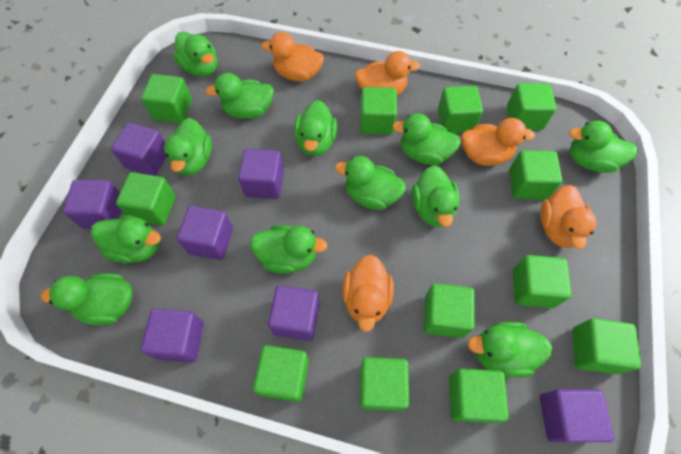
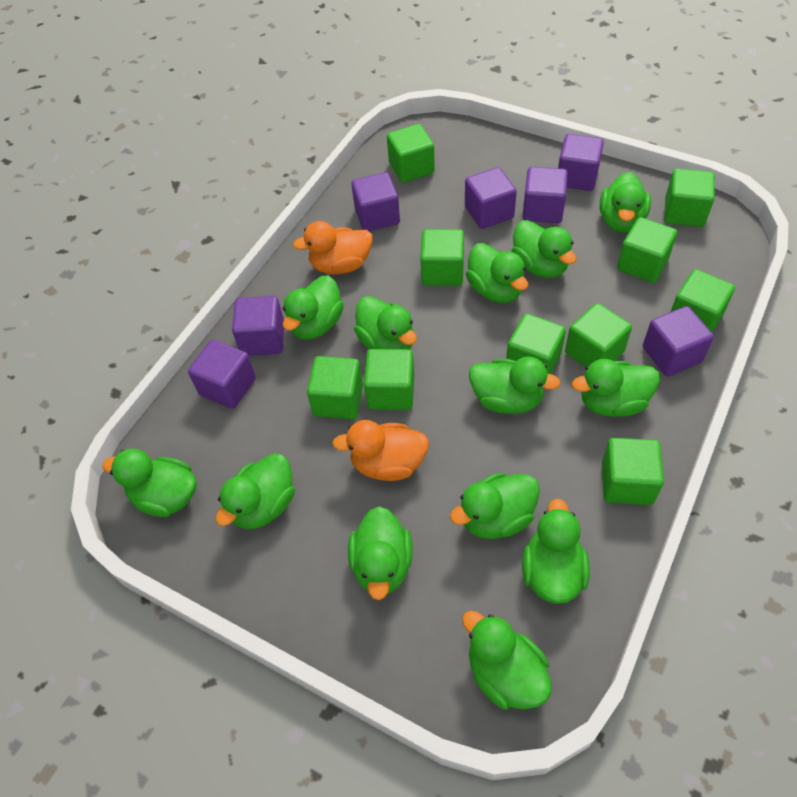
green cube: [116,172,176,225] [141,74,192,123] [253,345,309,403] [359,357,409,411] [360,87,397,135] [423,283,475,338] [438,85,483,133] [449,368,509,423] [507,83,557,130] [509,150,562,200] [513,255,572,308] [572,318,641,375] = 12 -> [307,356,363,419] [364,349,414,410] [387,124,435,183] [420,229,464,286] [506,313,566,374] [565,303,632,367] [602,438,664,505] [617,217,677,283] [664,168,715,227] [671,269,735,333] = 10
green duck: [41,273,133,325] [91,215,161,263] [164,118,212,176] [173,32,217,77] [205,73,274,119] [250,225,328,274] [294,100,337,156] [335,156,406,210] [392,113,461,165] [412,165,460,227] [468,322,552,378] [569,121,638,173] = 12 -> [102,449,197,517] [216,453,295,529] [282,275,344,340] [348,506,413,600] [354,296,417,350] [450,473,540,539] [462,611,552,710] [466,243,528,303] [469,357,561,414] [512,220,576,278] [522,499,590,604] [572,359,660,417] [600,172,651,233] = 13
orange duck: [261,32,324,81] [342,255,394,332] [355,51,420,95] [461,118,535,166] [540,185,596,249] = 5 -> [293,221,372,275] [332,420,429,481] = 2

